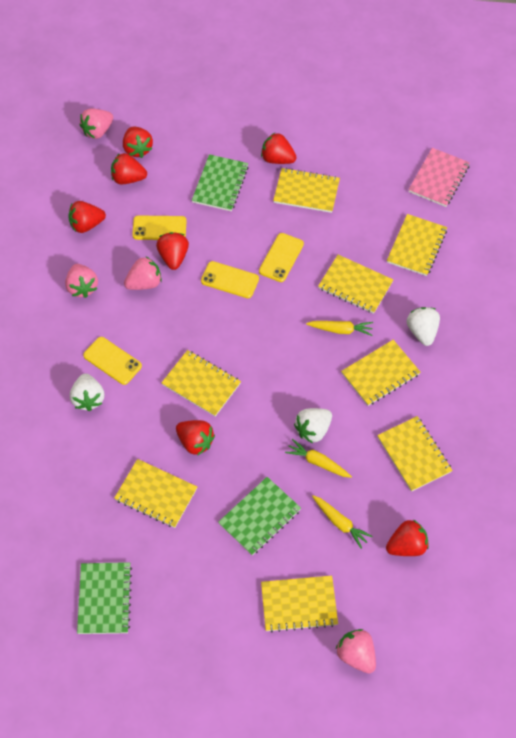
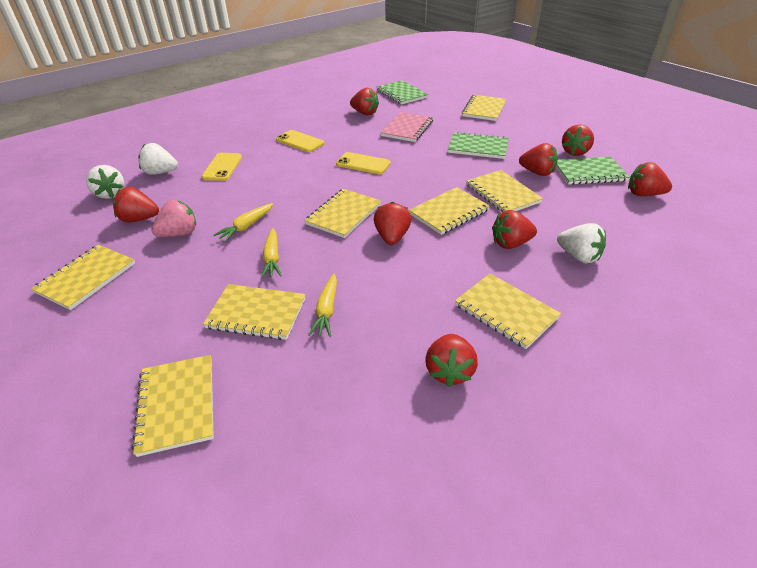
pink strawberry: [65,264,98,298] [80,108,113,139] [124,257,162,290] [336,629,376,673] = 4 -> [151,200,196,237] = 1
red strawberry: [68,201,106,233] [111,153,147,184] [123,127,153,158] [156,232,189,270] [176,420,215,456] [261,133,297,164] [386,520,429,556] = 7 -> [113,187,159,223] [350,88,379,115] [374,202,411,245] [425,334,478,387] [492,210,537,249] [519,143,558,176] [562,124,594,156] [628,162,672,196] = 8
yellow phone: [83,337,142,385] [132,215,186,240] [201,261,259,298] [259,233,304,282] = 4 -> [201,153,242,181] [276,130,325,152] [336,152,391,174] = 3

